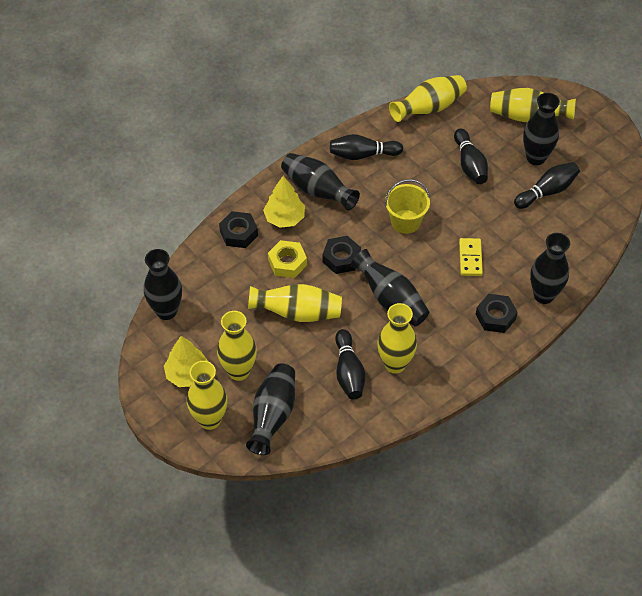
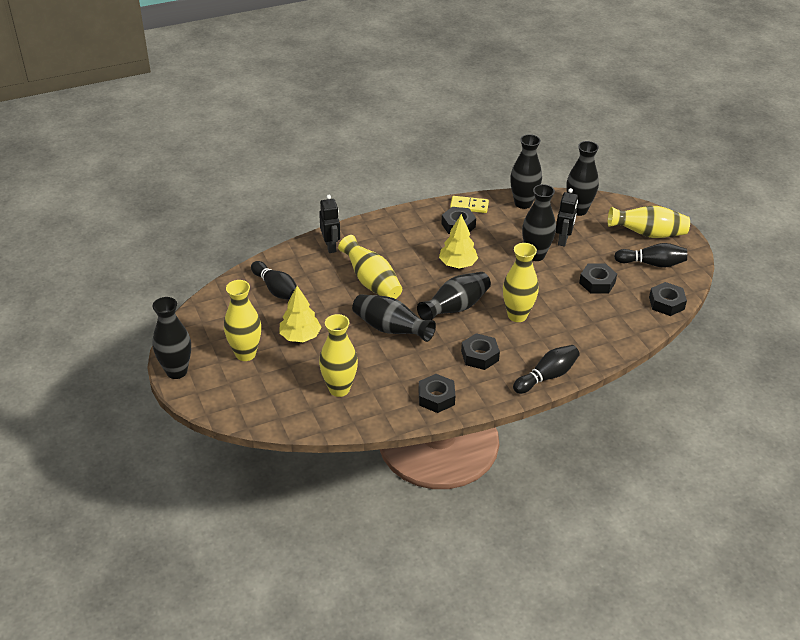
black bowling pin: [330,134,403,160] [335,329,365,399] [454,128,488,184] [514,162,580,209] = 4 -> [251,261,297,300] [513,345,580,394] [614,243,687,268] = 3
black nut: [219,211,258,248] [322,236,361,274] [476,294,518,333] = 3 -> [418,374,455,413] [441,207,476,234] [461,333,500,370] [579,264,617,294] [649,282,687,316] = 5
black robot: none = 0 -> [319,195,340,253] [556,188,578,247] = 2
yellow bucket: [385,179,430,234] = 1 -> none = 0
yellow nut: [268,240,307,278] = 1 -> none = 0
yellow vase: [187,361,227,430] [217,311,257,381] [248,284,342,322] [377,303,417,374] [389,75,467,122] [490,88,576,122] = 6 -> [224,280,261,361] [319,314,358,397] [338,235,402,299] [503,243,539,322] [608,206,690,238] = 5

